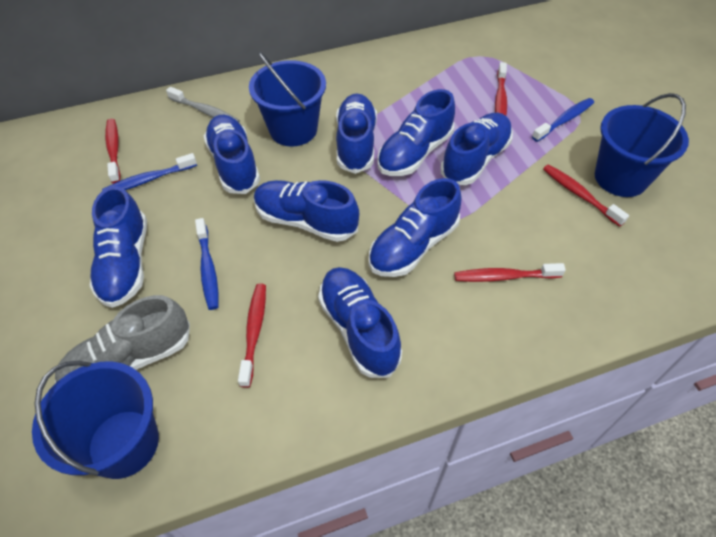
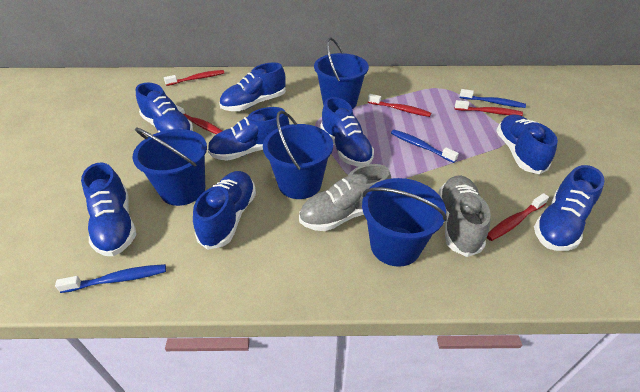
blue bucket: [32,361,159,479] [249,51,326,146] [595,93,689,197] = 3 -> [132,127,207,206] [263,111,333,199] [314,38,369,109] [362,178,447,267] = 4
grey shoe: [55,295,190,383] = 1 -> [299,164,391,231] [438,175,491,257] = 2
grey toothbrush: [166,87,240,122] = 1 -> none = 0

